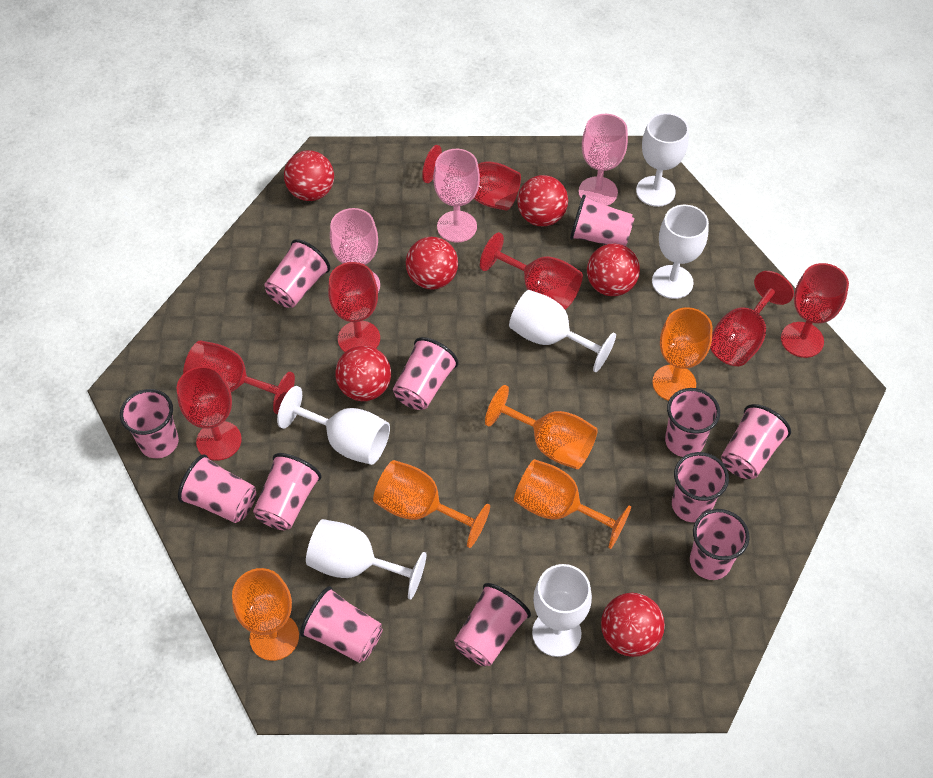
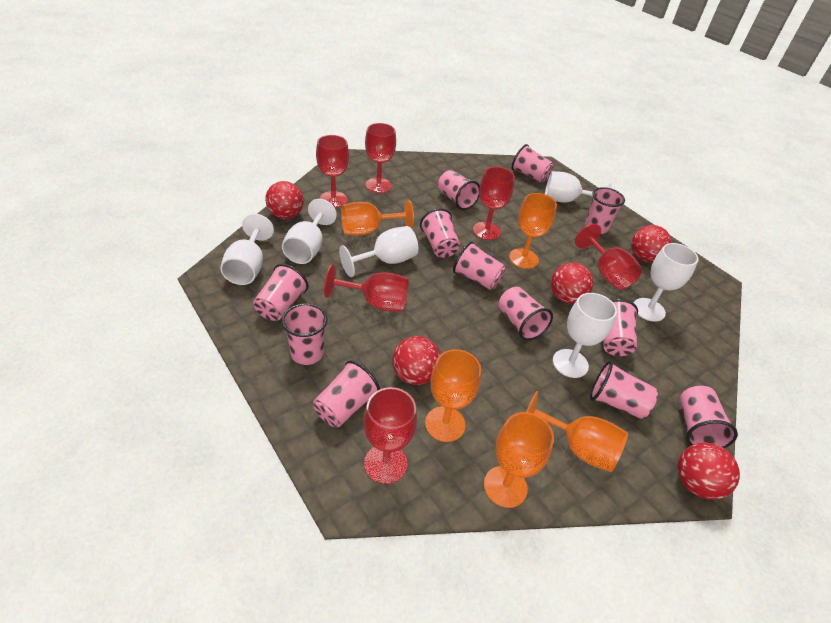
pink goblet: [330,208,380,292] [433,149,480,243] [578,114,628,206] = 3 -> none = 0
red ball: [284,150,334,201] [335,346,391,401] [406,237,458,290] [518,175,568,226] [587,243,640,296] [601,593,665,657] = 6 -> [265,181,304,219] [392,336,440,385] [551,263,593,303] [631,225,671,262] [677,442,740,500] = 5
red goblet: [177,366,242,461] [183,341,295,414] [328,262,380,352] [422,145,521,211] [480,232,583,310] [710,271,794,366] [781,263,849,358] = 7 -> [316,135,349,208] [324,264,409,312] [363,387,417,484] [365,123,396,193] [473,167,515,240] [575,224,642,289] = 6

